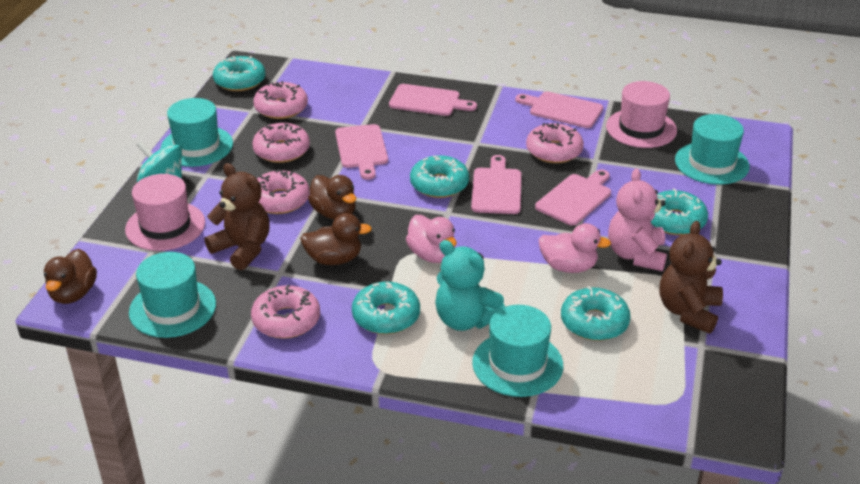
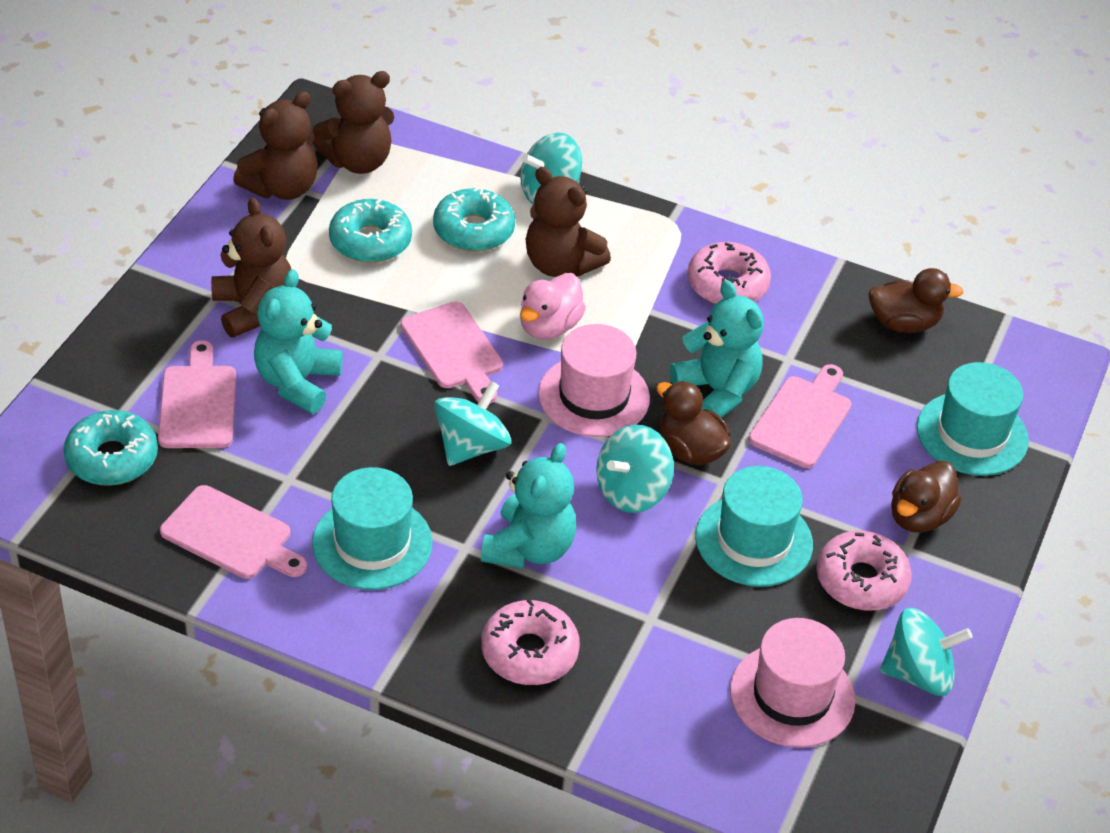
brown teddy bear: [205,163,270,270] [660,221,723,334] = 2 -> [211,198,291,338] [233,91,318,200] [312,71,395,174] [526,167,611,277] = 4
pink cutting board: [335,124,388,180] [389,84,477,116] [471,155,521,214] [515,92,603,128] [535,169,611,226] = 5 -> [158,340,236,448] [160,485,307,579] [401,302,503,404] [748,364,851,468] = 4
pink donut: [251,285,320,339] [252,123,310,163] [253,81,308,119] [257,169,310,214] [526,123,584,163] = 5 -> [481,599,580,685] [687,242,771,304] [816,531,912,611] = 3
pink duck: [406,215,457,263] [539,223,611,273] = 2 -> [520,273,586,339] = 1
pink teddy bear: [608,168,667,271] = 1 -> none = 0
turquoise donut: [213,56,265,91] [352,282,420,334] [410,155,469,198] [561,286,631,341] [651,188,708,235] = 5 -> [64,410,158,486] [329,199,412,263] [433,187,515,252] = 3
turquoise hat: [129,252,216,338] [161,98,233,167] [472,305,563,397] [675,114,750,185] = 4 -> [312,467,432,590] [695,466,813,587] [917,362,1029,476] = 3
turquoise spinning top: [136,141,182,182] = 1 -> [434,381,511,466] [520,133,582,204] [596,425,674,513] [880,608,973,696] = 4
turquoise teddy bear: [435,240,505,331] = 1 -> [254,269,343,414] [481,443,576,569] [670,280,764,418] = 3

